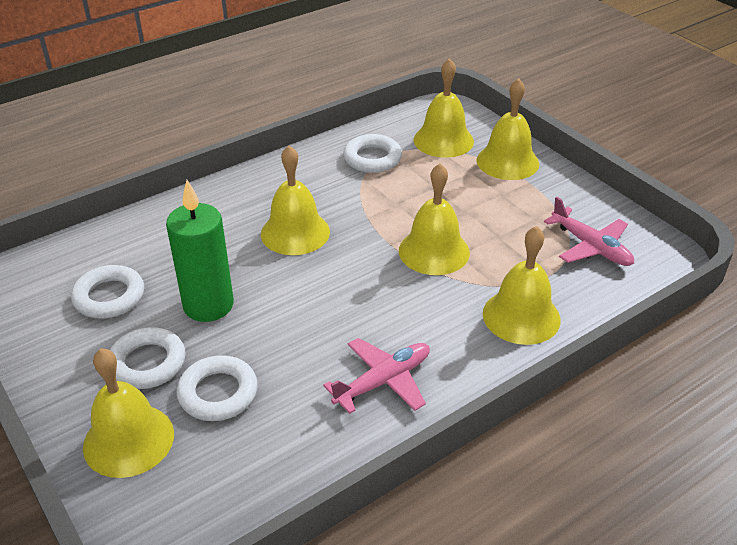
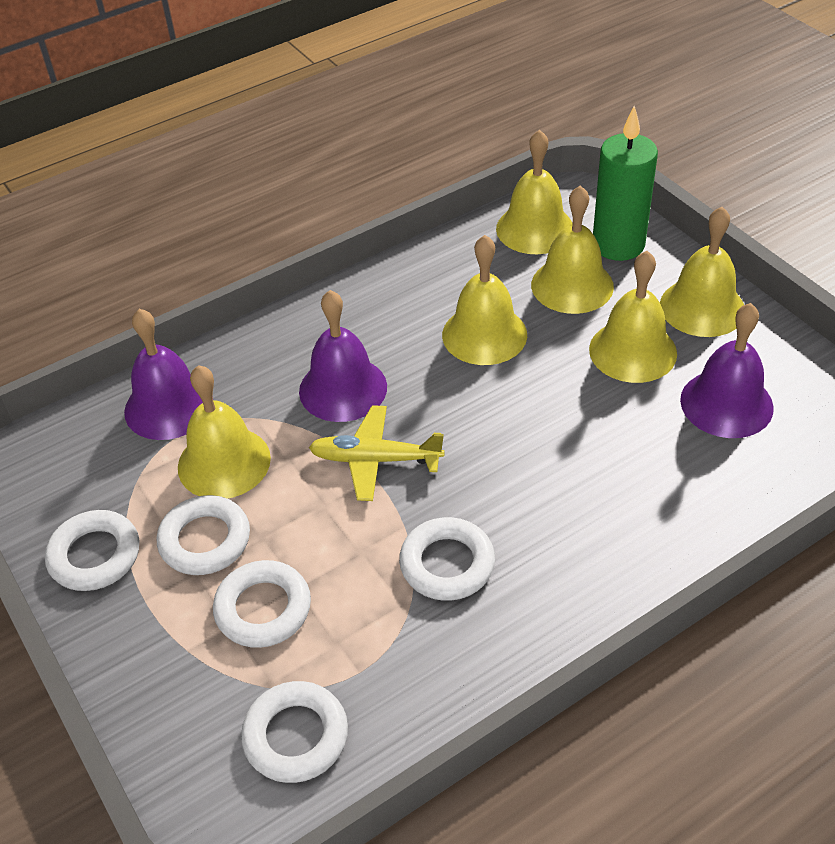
pink plane: [323,338,430,414] [544,197,634,266] = 2 -> none = 0
purple bell: none = 0 -> [124,309,203,440] [299,290,387,422] [680,303,774,438] = 3
white ring: [71,265,144,318] [110,327,186,389] [176,355,258,421] [343,134,402,173] = 4 -> [45,510,139,591] [157,495,250,575] [213,560,311,648] [241,681,348,783] [399,517,495,601] = 5
yellow plane: none = 0 -> [309,405,445,501] = 1

